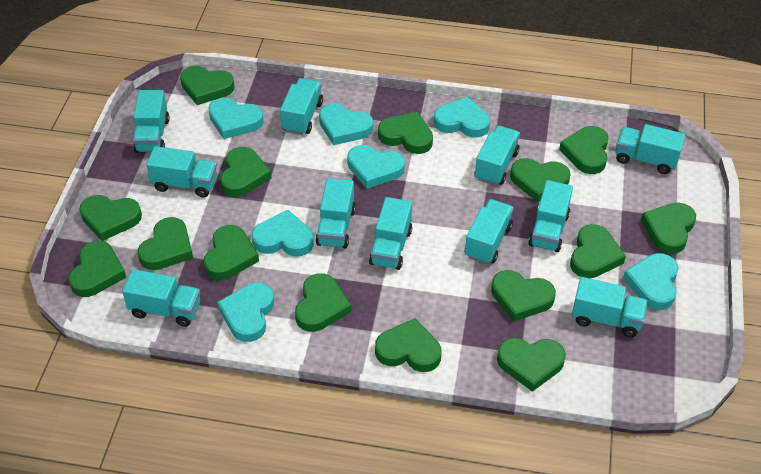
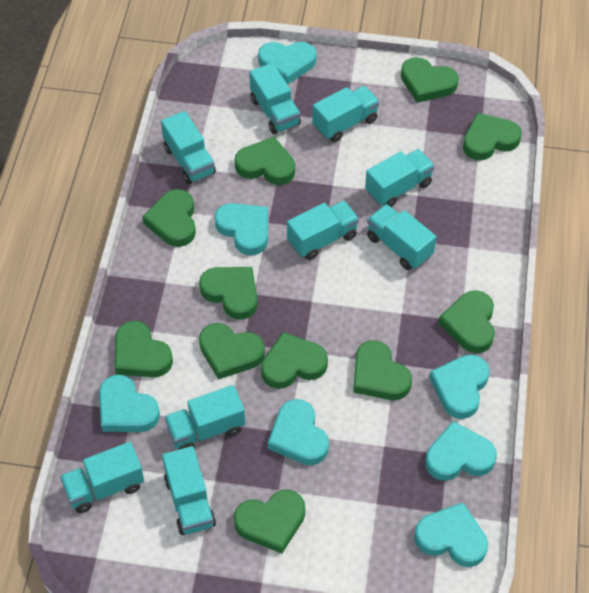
green heart: [68,241,126,297] [79,195,142,241] [138,217,193,270] [180,66,235,105] [204,225,259,280] [220,147,271,197] [295,273,351,332] [375,318,441,372] [378,112,433,154] [491,270,556,322] [497,338,566,392] [510,158,571,202] [559,126,608,174] [570,224,626,278] [641,202,696,254] = 15 -> [115,321,173,377] [142,189,196,247] [199,267,258,320] [199,323,265,380] [234,490,305,554] [235,137,295,185] [261,332,328,389] [353,340,412,400] [401,57,459,103] [439,290,495,353] [463,113,522,160] = 11
turquoise truck: [122,269,200,327] [133,90,170,153] [146,146,217,198] [280,78,323,135] [316,178,356,249] [369,197,412,270] [465,199,514,264] [475,126,520,185] [528,180,573,252] [572,277,648,337] [615,124,685,174] = 11 -> [60,442,144,513] [161,111,216,184] [162,446,216,535] [164,385,245,449] [249,63,301,134] [287,201,359,260] [312,86,379,142] [365,149,435,207] [367,204,436,270] = 9

